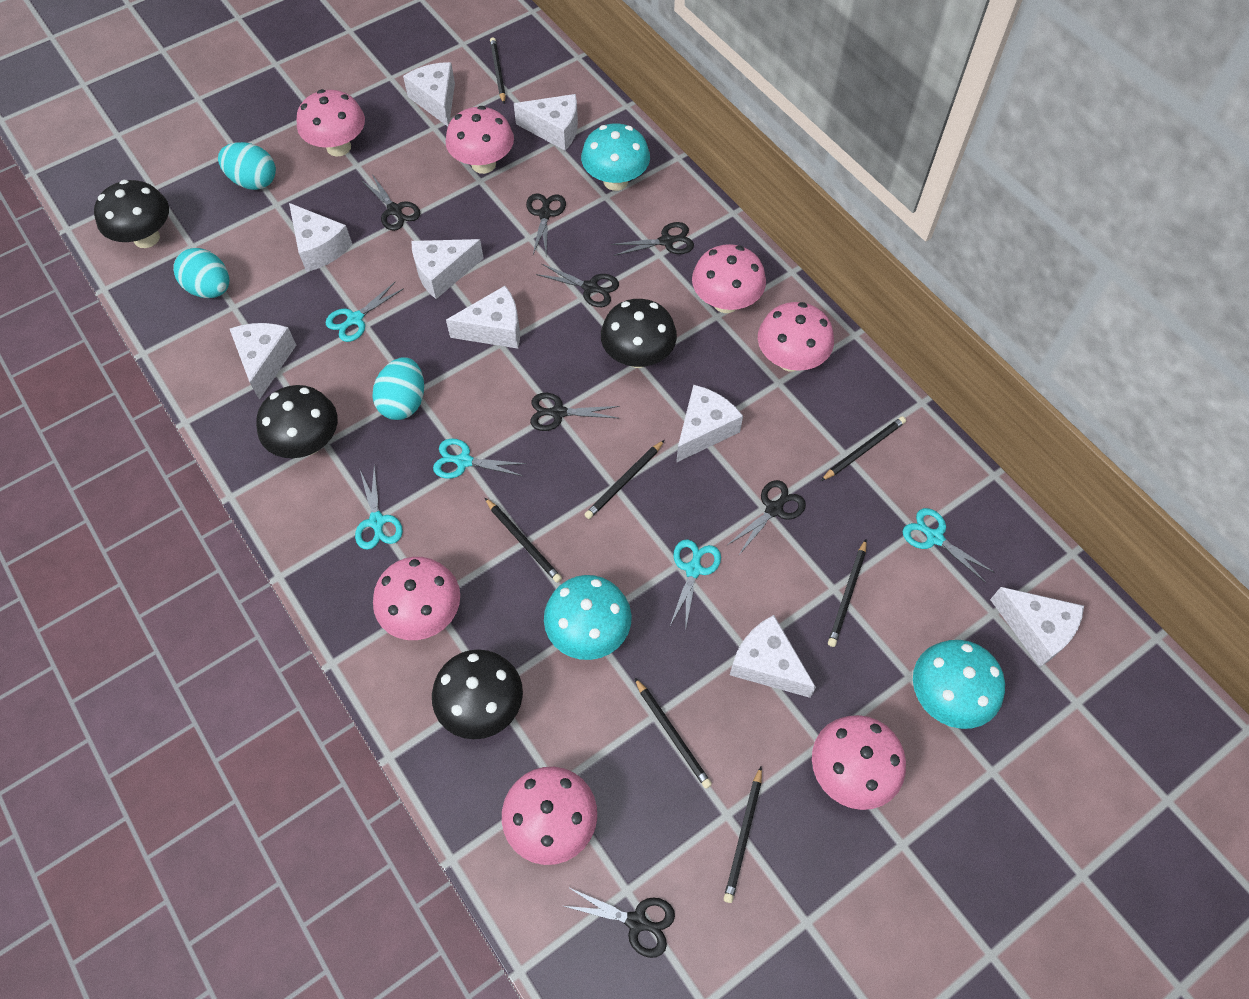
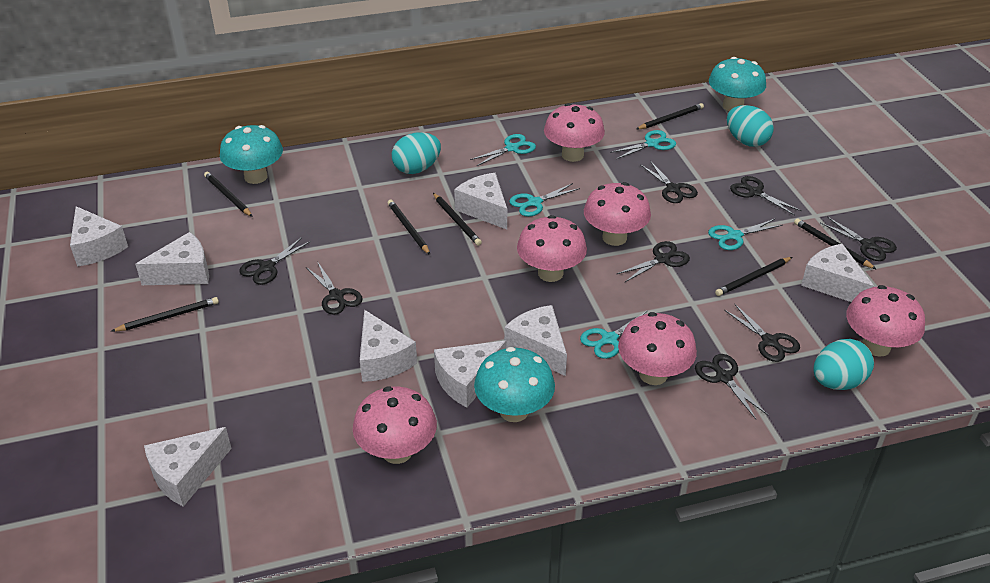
black mushroom: [94,180,169,248] [256,385,338,458] [432,649,523,739] [601,299,677,368] = 4 -> none = 0
black scissors: [361,174,420,231] [526,193,566,255] [530,393,620,431] [536,264,619,307] [564,887,675,958] [611,222,694,256] [727,480,806,556] = 7 -> [239,237,311,285] [306,261,363,315] [617,241,690,282] [640,161,698,203] [695,354,768,419] [724,304,800,362] [730,176,802,216] [820,217,897,261] = 8
pink mushroom: [296,89,365,156] [373,557,460,640] [446,106,514,174] [502,767,597,865] [692,244,766,313] [758,302,834,371] [812,715,906,810] = 7 -> [353,386,437,464] [517,215,587,282] [544,103,605,162] [584,182,651,246] [618,312,697,385] [846,285,925,357] = 6
white cheese: [230,323,296,400] [289,203,353,272] [403,62,455,126] [412,239,484,299] [446,286,520,349] [514,94,578,151] [676,385,743,463] [730,615,816,698] [990,587,1084,667] = 9 -> [70,206,128,267] [135,232,209,285] [144,427,232,507] [360,310,417,382] [434,341,506,408] [454,173,507,230] [504,305,567,376] [801,244,874,302] = 8

